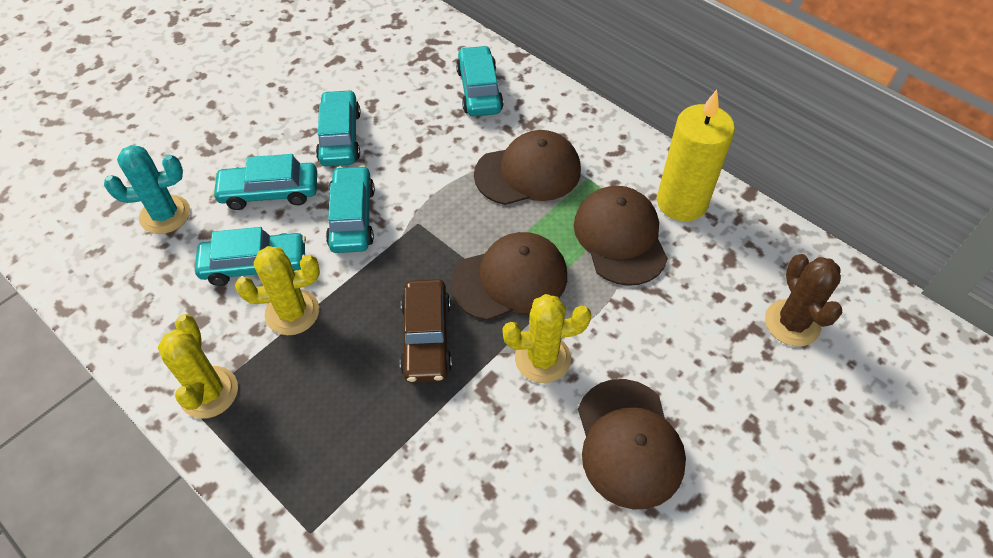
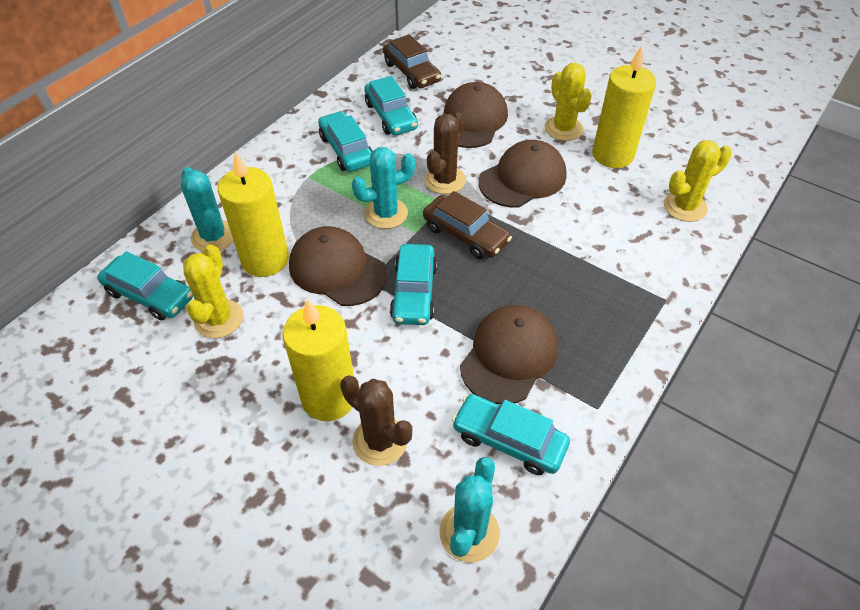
brown cactus: [765,254,843,347] = 1 -> [340,376,412,466] [424,112,466,194] = 2
brown car: [400,279,452,383] = 1 -> [383,34,441,89] [423,191,512,259] = 2
turquoise cactus: [104,145,190,234] = 1 -> [181,167,234,252] [352,147,415,229] [439,457,500,562] = 3
yellow candle: [657,90,735,221] = 1 -> [218,152,289,277] [282,299,354,421] [592,46,656,168] = 3

